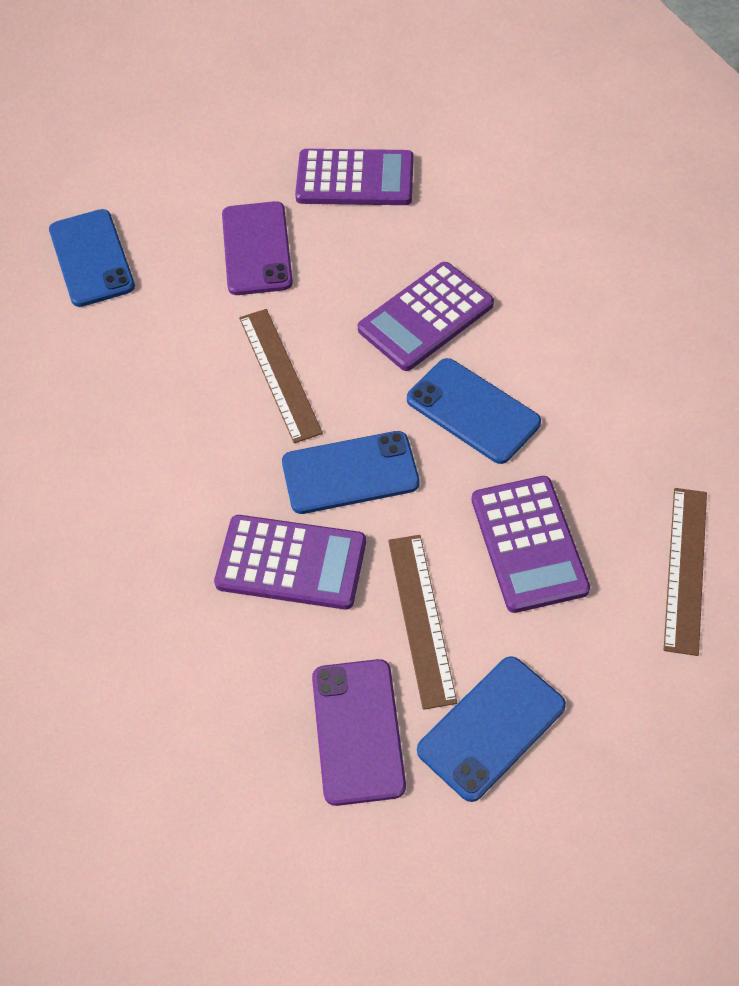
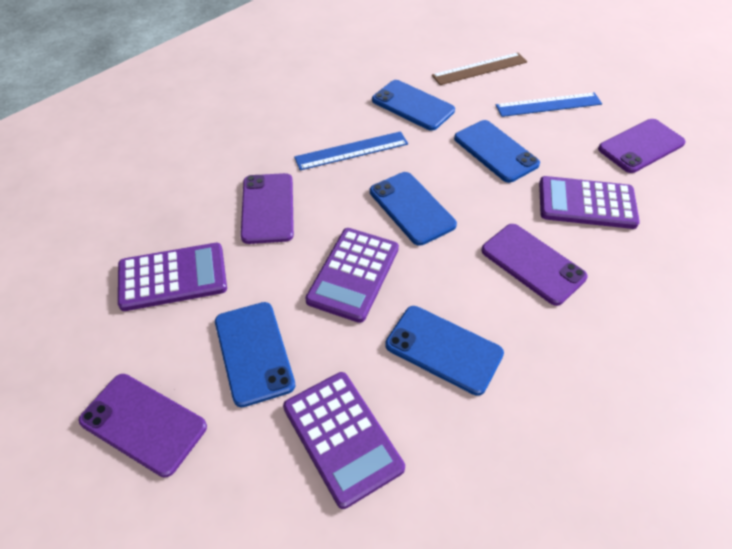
blue phone: [49,209,135,307] [282,431,420,514] [407,358,541,464] [417,656,566,802] = 4 -> [215,302,295,407] [370,172,457,246] [372,80,455,131] [385,306,504,396] [454,120,540,183] = 5
blue ruler: none = 0 -> [294,131,408,170] [496,93,602,117] = 2
brown ruler: [239,309,323,443] [388,535,457,710] [664,488,707,656] = 3 -> [432,53,527,85] = 1
purple phone: [222,201,293,295] [312,659,406,806] = 2 -> [78,374,207,478] [241,173,294,244] [481,224,588,306] [598,119,686,173] = 4

